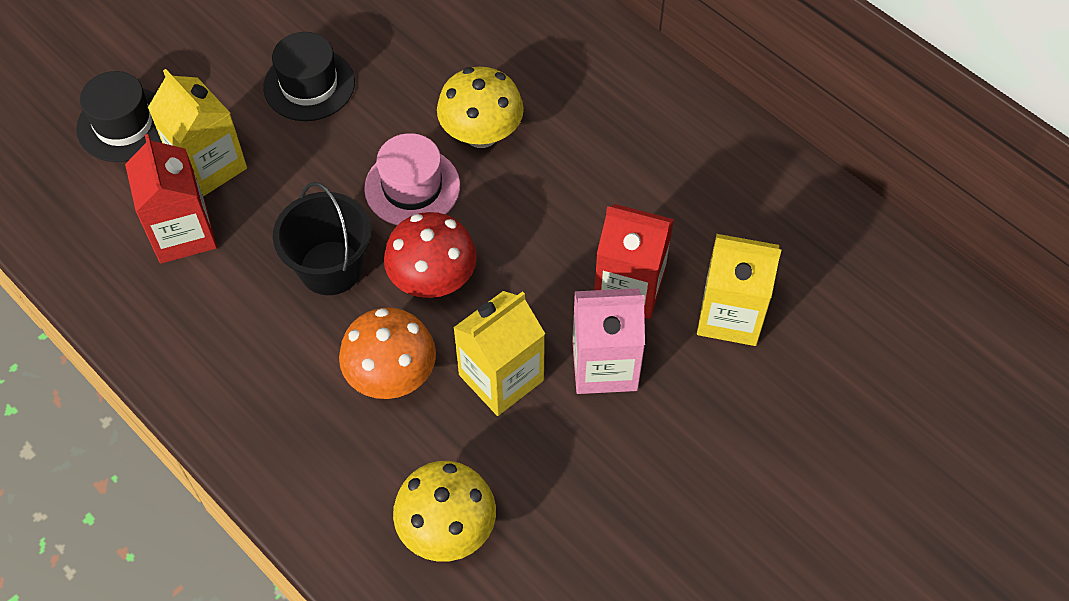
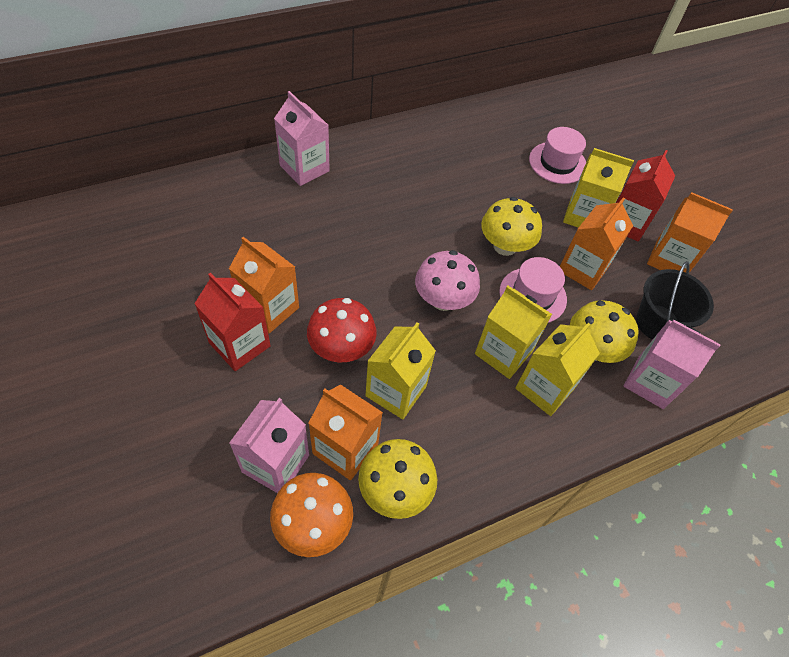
black hat: [76,71,162,162] [263,32,355,121] = 2 -> none = 0
orange carton: none = 0 -> [229,237,299,333] [309,384,383,480] [560,198,633,290] [647,192,733,273] = 4
pink carton: [572,288,645,394] = 1 -> [229,398,309,493] [274,91,330,186] [624,320,721,409] = 3
pink hat: [364,133,460,225] = 1 -> [499,257,567,323] [529,127,586,184] = 2
pink mushroom: none = 0 -> [415,250,480,311] = 1
yellow carton: [148,69,247,197] [453,291,545,416] [697,234,781,346] = 3 -> [365,323,436,419] [475,286,552,379] [515,323,600,416] [563,148,634,228] = 4
yellow mushroom: [393,461,496,562] [437,67,524,148] = 2 -> [358,439,437,519] [481,197,542,256] [570,300,639,363] = 3

